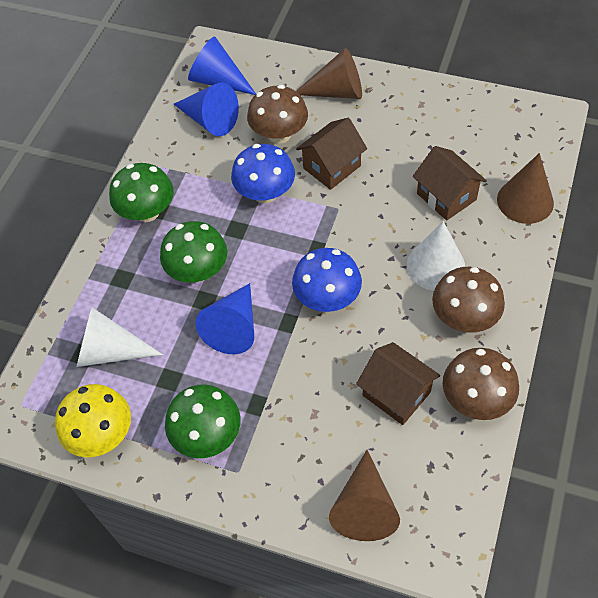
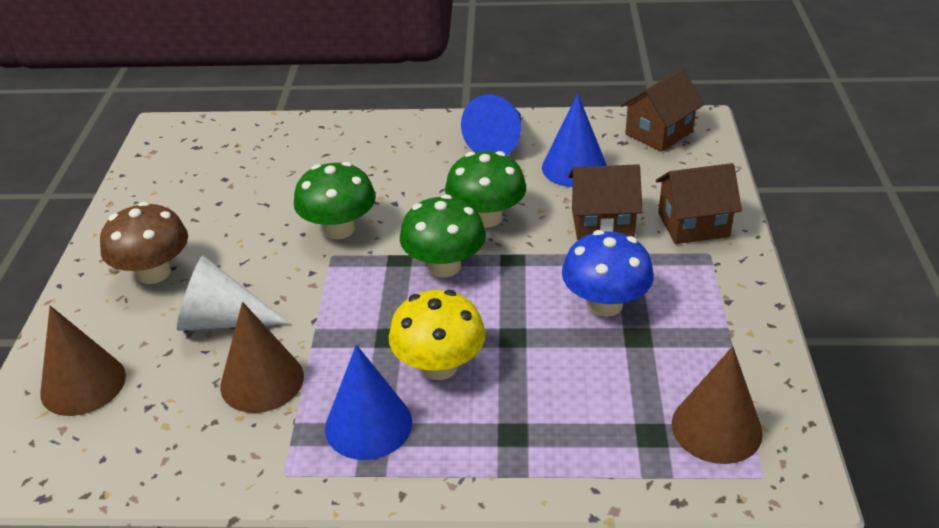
blue mushroom: [231,144,295,203] [292,248,362,312] = 2 -> [562,230,654,317] = 1
brown mushroom: [247,85,308,144] [432,267,505,333] [443,348,519,420] = 3 -> [100,202,188,284] = 1
white cone: [77,307,163,367] [407,221,465,291] = 2 -> [177,255,290,331] = 1

